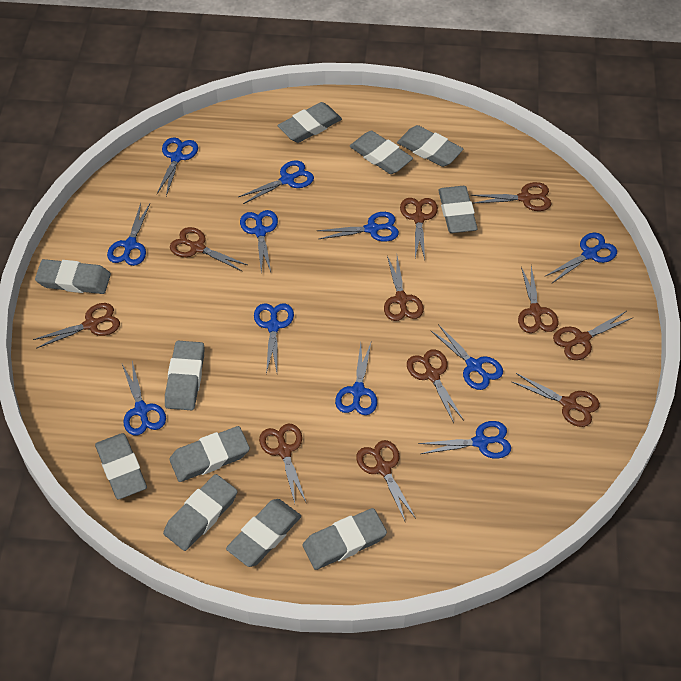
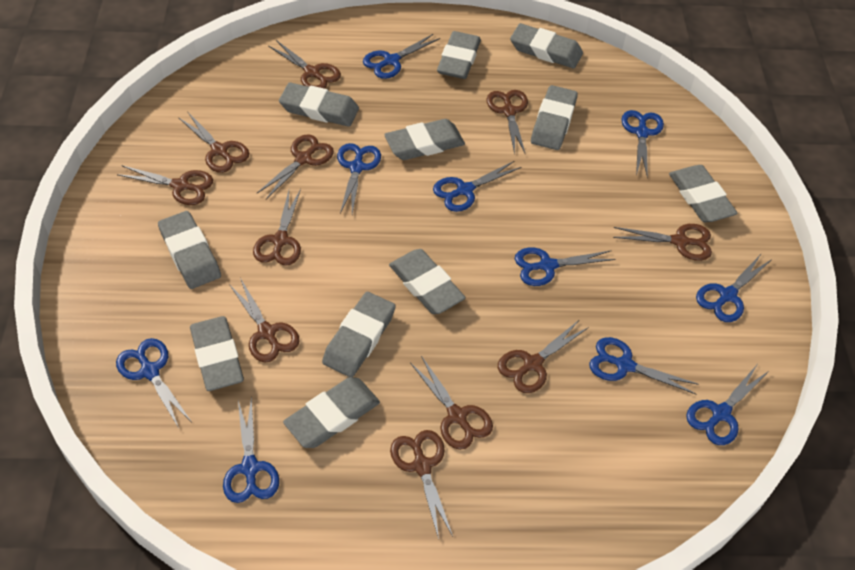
blue scissors: [107,203,150,266] [122,361,166,436] [157,137,198,196] [238,160,314,204] [240,210,278,273] [254,303,294,374] [317,212,399,242] [335,343,377,415] [418,421,511,459] [430,324,503,390] [546,233,617,283] = 11 -> [116,338,191,428] [223,396,279,503] [337,143,381,214] [363,33,440,79] [433,161,521,212] [515,247,616,286] [589,337,699,395] [621,110,664,178] [686,365,769,445] [696,254,772,322] = 10

